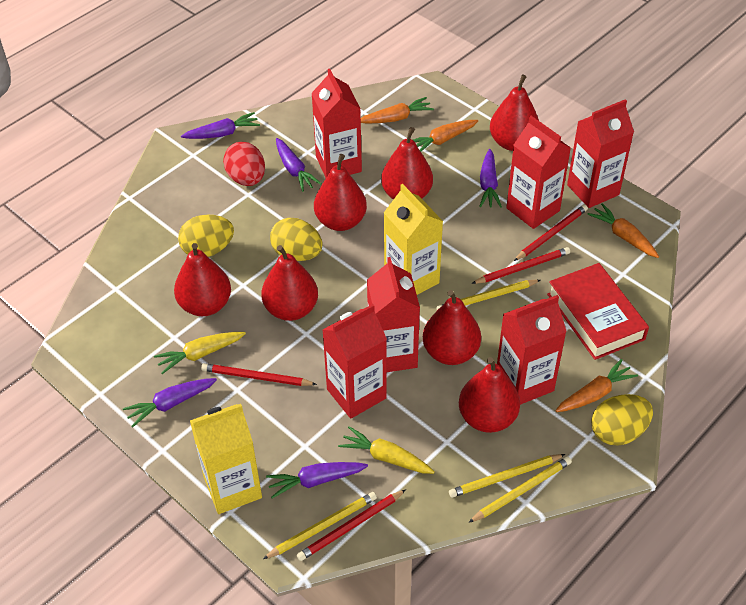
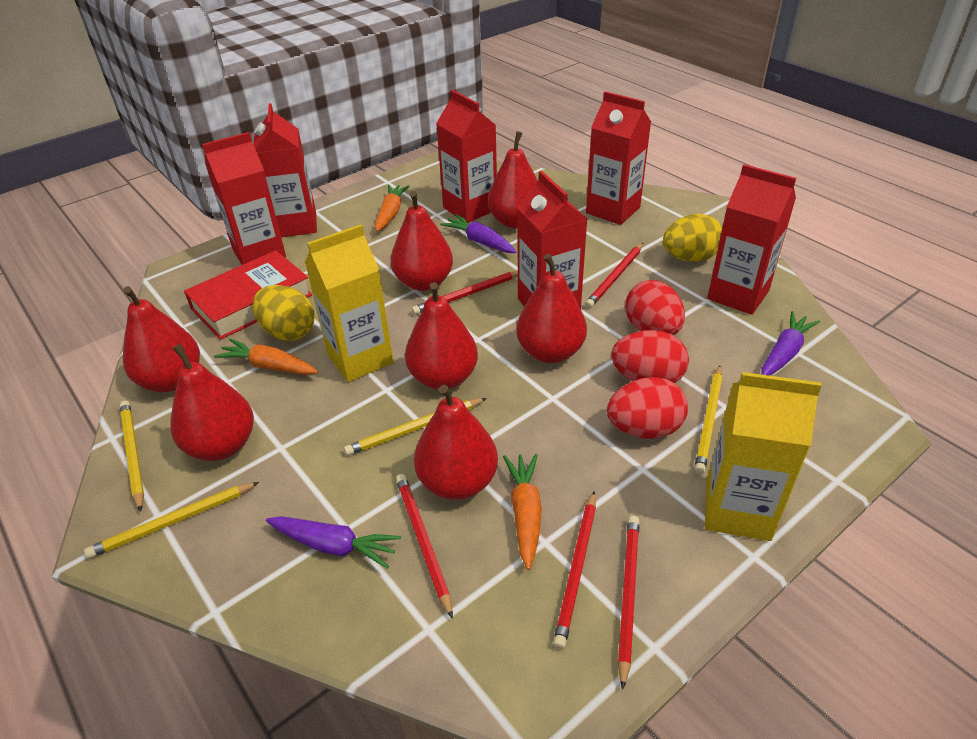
orange carrot: [361,97,434,124] [413,120,478,152] [555,359,638,412] [587,203,659,258] = 4 -> [214,338,318,375] [375,185,410,232] [503,454,542,570] = 3
purple carrot: [123,378,217,427] [181,112,260,139] [266,462,368,498] [276,138,322,192] [479,149,502,208] = 5 -> [266,516,401,569] [440,214,517,253] [761,311,820,376] = 3
red egg: [223,142,265,186] = 1 -> [607,377,688,439] [611,330,689,383] [625,280,685,335] = 3
red pencil: [201,363,317,386] [297,490,406,561] [471,247,570,284] [514,205,588,261] = 4 -> [396,474,453,619] [412,271,518,315] [553,491,596,649] [585,243,643,308] [618,516,639,690] = 5
yellow carrot: [154,332,246,374] [338,426,435,474] = 2 -> none = 0
yellow egg: [178,215,234,257] [270,218,322,261] [591,394,653,445] = 3 -> [253,285,315,341] [663,214,722,262] = 2

